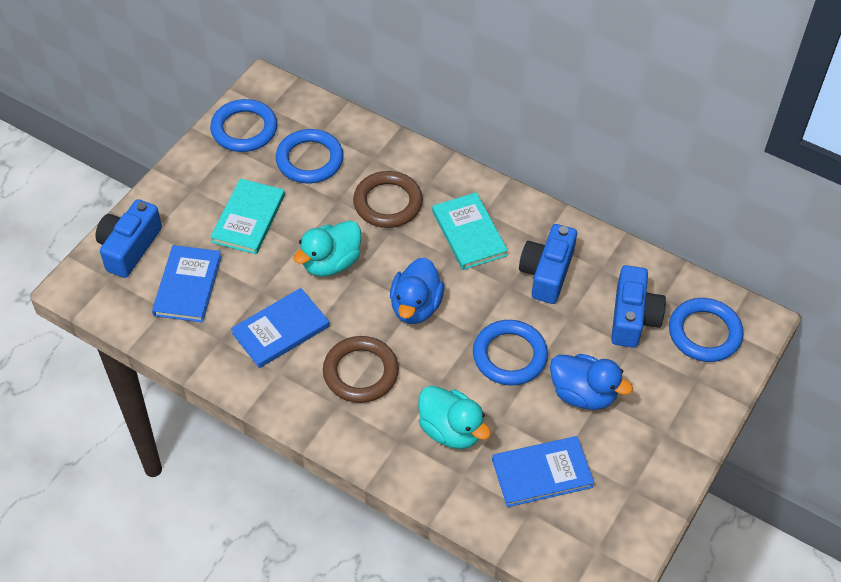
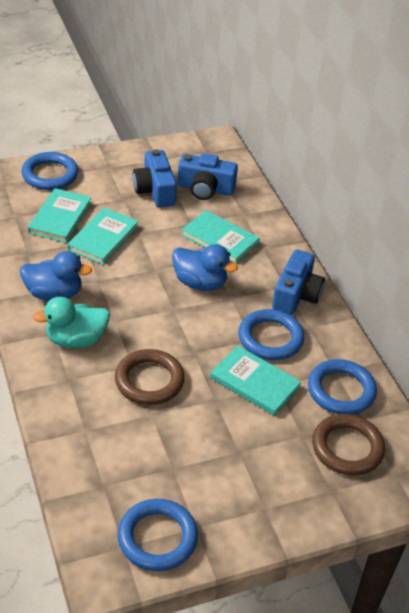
blue book: [152,245,222,322] [231,288,329,368] [492,436,594,507] = 3 -> none = 0
turquoise book: [210,179,285,254] [432,192,508,270] = 2 -> [28,188,92,243] [67,207,139,265] [181,210,260,264] [210,345,301,416] = 4
turquoise duck: [293,220,361,277] [418,386,491,449] = 2 -> [33,297,110,348] = 1

